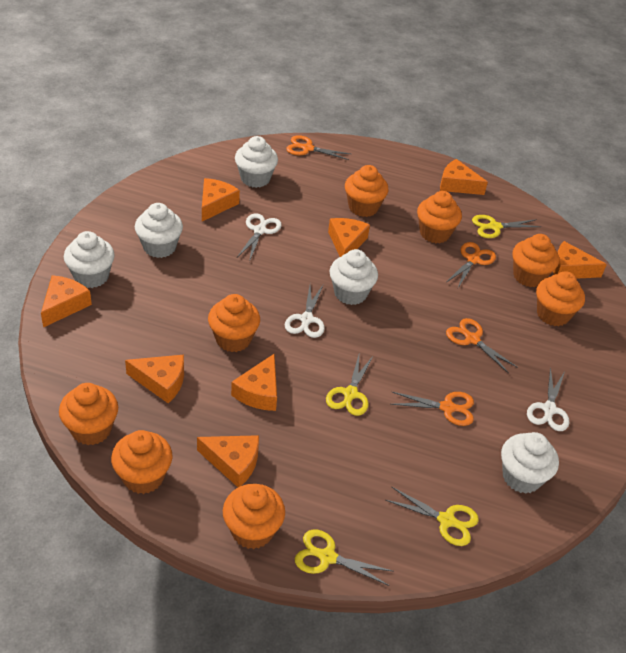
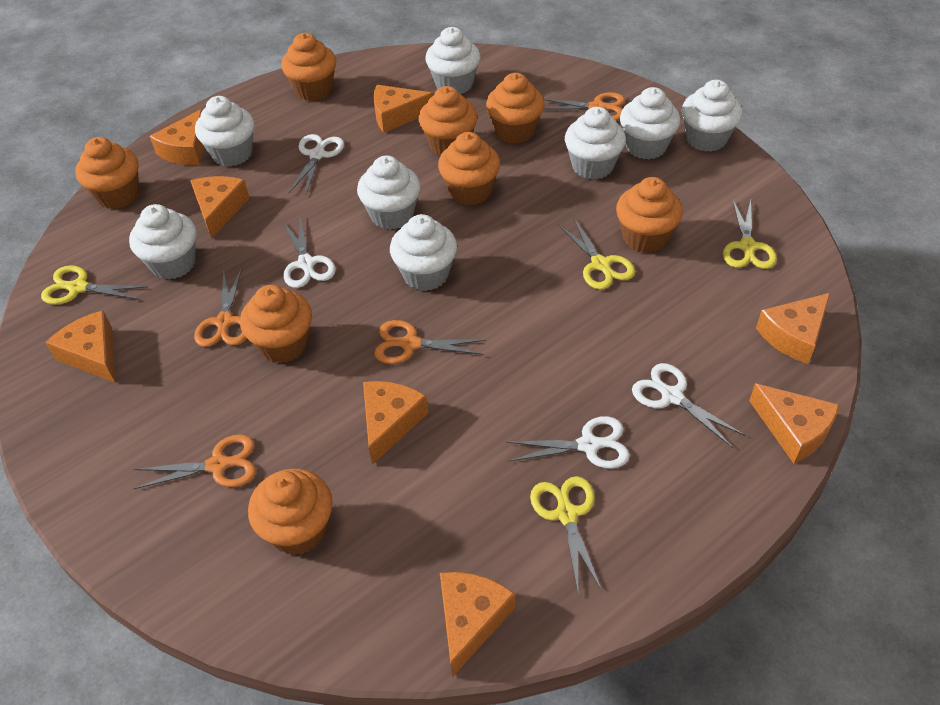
white cupcake: [64,231,115,288] [135,203,183,258] [235,136,278,188] [330,249,378,305] [501,432,559,494] = 5 -> [129,204,196,279] [195,96,254,167] [357,156,421,230] [390,214,457,291] [426,27,480,94] [565,107,626,180] [620,87,681,159] [682,80,742,152] = 8
white scissors: [237,213,282,262] [285,285,325,338] [527,367,569,431] = 3 -> [283,218,336,288] [289,134,344,196] [506,416,630,469] [632,363,746,448] = 4

